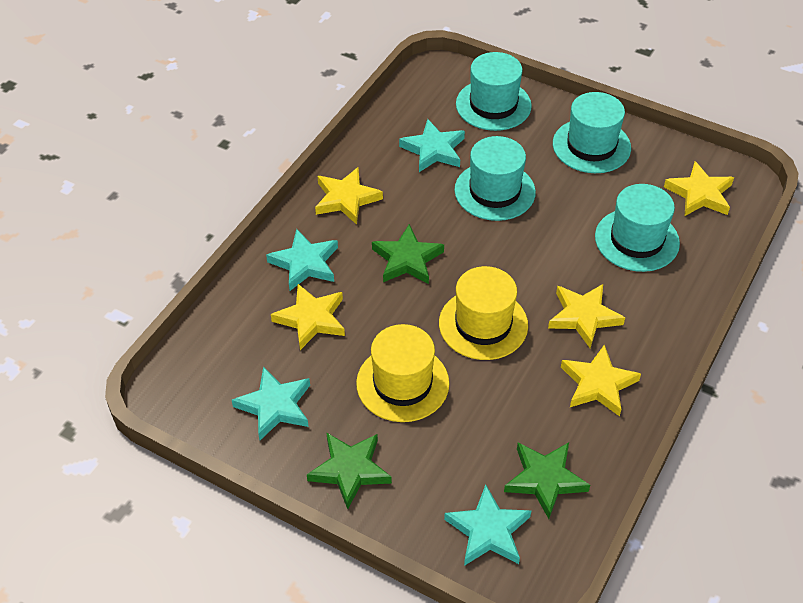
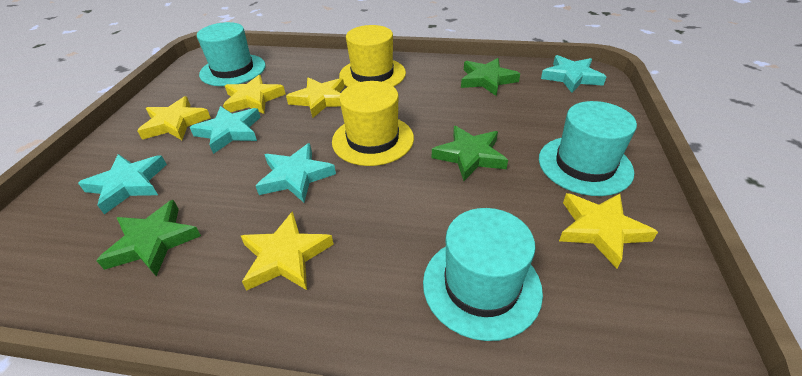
turquoise hat: [454,136,536,221] [456,52,532,131] [553,92,631,173] [595,184,680,272] = 4 -> [197,22,266,86] [423,208,543,341] [539,101,637,196] = 3

